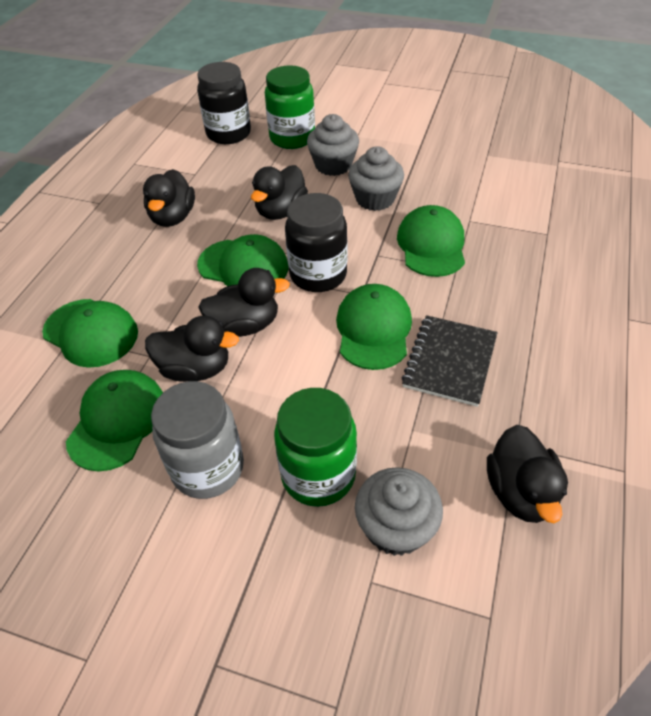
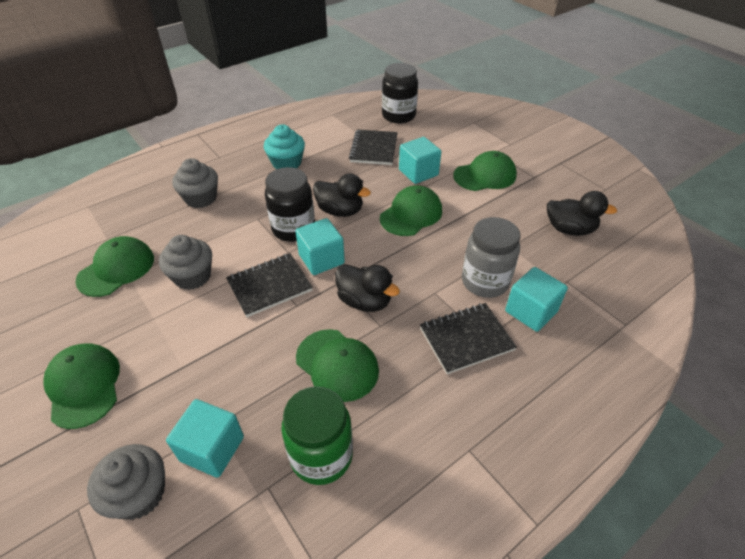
black duck: [143,169,195,227] [145,316,239,382] [198,268,290,337] [251,165,308,220] [487,425,568,523] = 5 -> [313,173,371,217] [335,264,400,312] [547,191,617,236] = 3
black notebook: [401,315,498,407] = 1 -> [226,253,313,317] [349,130,397,165] [420,303,517,374] = 3
green jar: [265,65,315,149] [274,388,357,507] = 2 -> [281,386,353,485] = 1
turquoise cube: none = 0 -> [166,399,244,478] [295,218,345,275] [399,137,441,184] [505,267,568,332] = 4
turquoise cupcake: none = 0 -> [264,124,305,169] = 1

